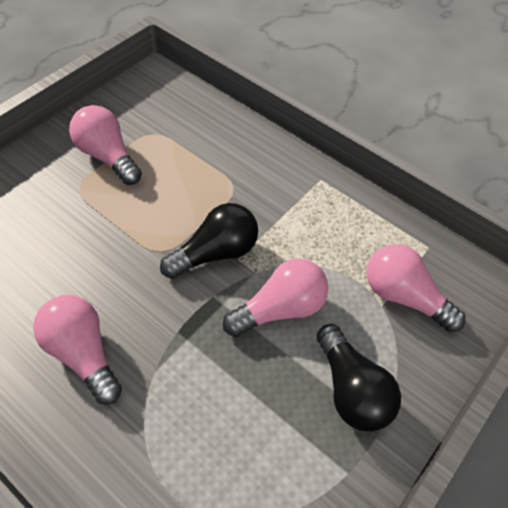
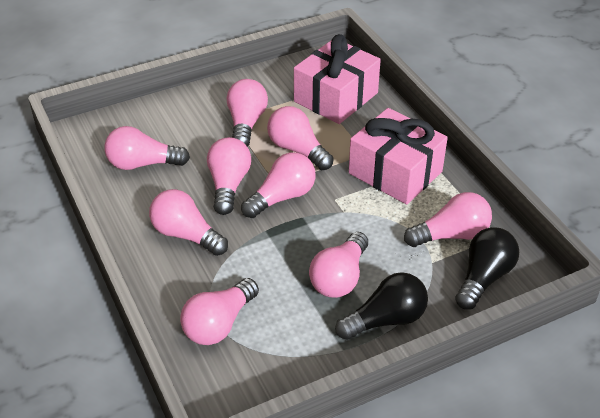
pink gift: none = 0 -> [294,34,381,124] [349,108,448,205] = 2
pink light bulb: [33,295,122,405] [69,105,142,185] [223,259,329,337] [367,244,466,332] = 4 -> [104,126,190,170] [149,189,228,256] [180,278,259,345] [207,137,251,215] [227,79,268,147] [241,152,316,218] [267,106,334,170] [309,232,368,298] [404,192,492,247] = 9

